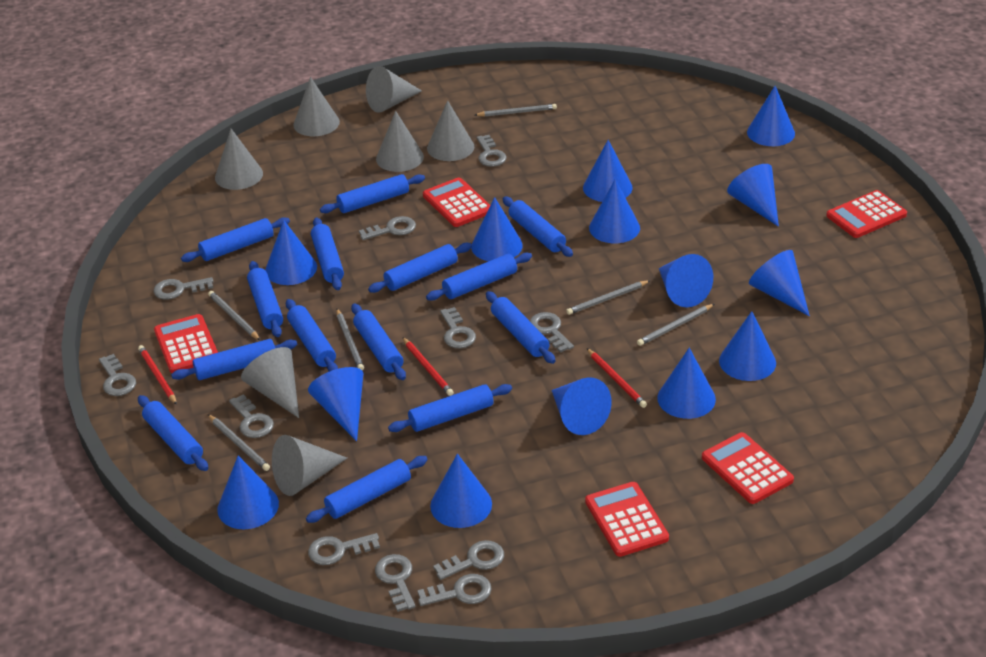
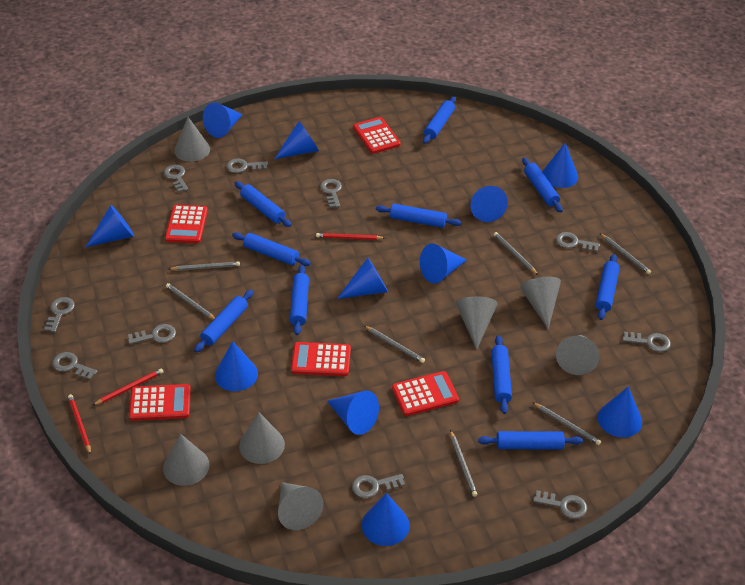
blue cone: [217,456,279,529] [265,220,317,285] [308,367,363,441] [430,454,492,528] [471,197,523,261] [551,377,612,435] [583,140,632,202] [589,179,640,243] [657,348,716,419] [659,254,713,308] [719,311,776,381] [727,164,779,227] [747,86,795,146] [749,250,810,316] = 14 -> [86,205,134,247] [203,102,243,138] [215,341,258,391] [274,121,319,159] [327,391,379,435] [337,258,388,299] [362,493,410,546] [420,243,467,284] [470,186,508,222] [542,143,578,188] [598,387,642,438] = 11
blue rolling pin: [138,395,208,471] [171,339,297,380] [181,217,290,262] [247,261,283,337] [286,299,338,371] [306,456,428,523] [311,218,344,290] [320,174,425,213] [351,303,406,380] [368,243,472,293] [388,384,512,432] [426,253,532,301] [486,291,556,364] [503,197,573,257] = 14 -> [194,290,253,353] [232,232,311,266] [235,181,291,227] [290,265,309,335] [376,204,462,228] [423,96,456,144] [478,431,583,449] [491,335,512,414] [522,158,563,213] [596,254,620,320] = 10
grey key: [99,354,136,396] [154,277,214,300] [229,394,274,438] [308,533,380,565] [359,216,416,240] [375,554,415,612] [417,574,491,606] [433,540,504,580] [440,307,476,348] [477,135,506,167] [530,312,574,353] = 11 -> [44,297,75,332] [52,352,98,380] [128,324,176,344] [164,165,189,192] [226,159,268,173] [320,179,342,208] [352,474,405,498] [533,490,587,519] [556,232,600,252] [622,332,671,352] = 10
grey pencil: [208,291,260,340] [208,414,270,471] [336,309,364,371] [475,104,557,117] [566,280,651,315] [637,304,714,346] = 6 -> [166,283,215,320] [169,262,240,271] [364,326,425,363] [450,430,478,497] [494,232,538,275] [532,402,601,445] [600,233,651,274] = 7

